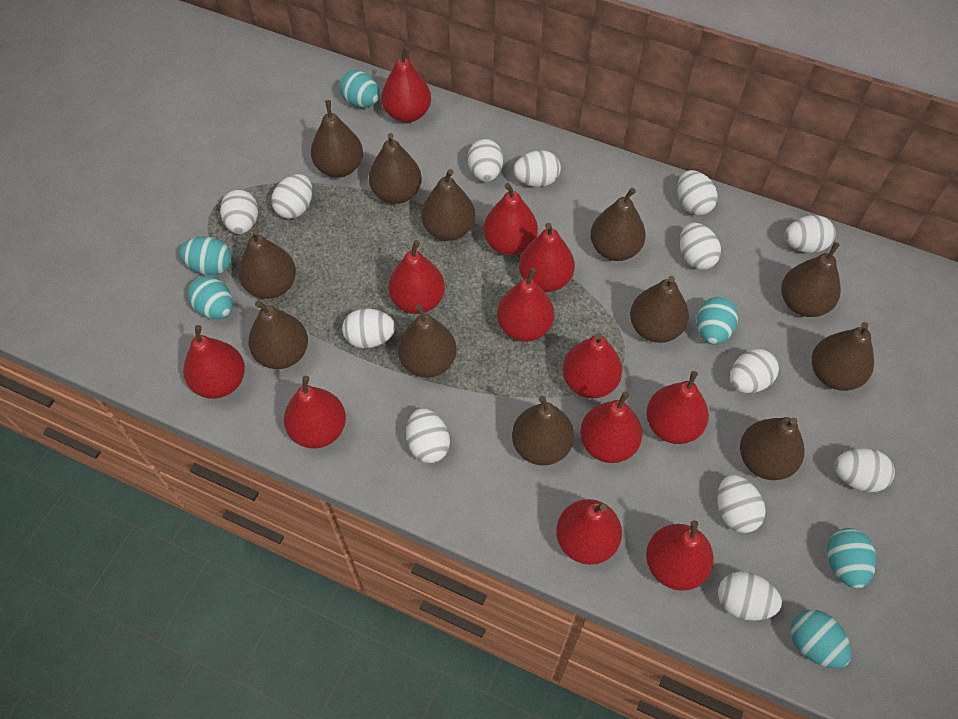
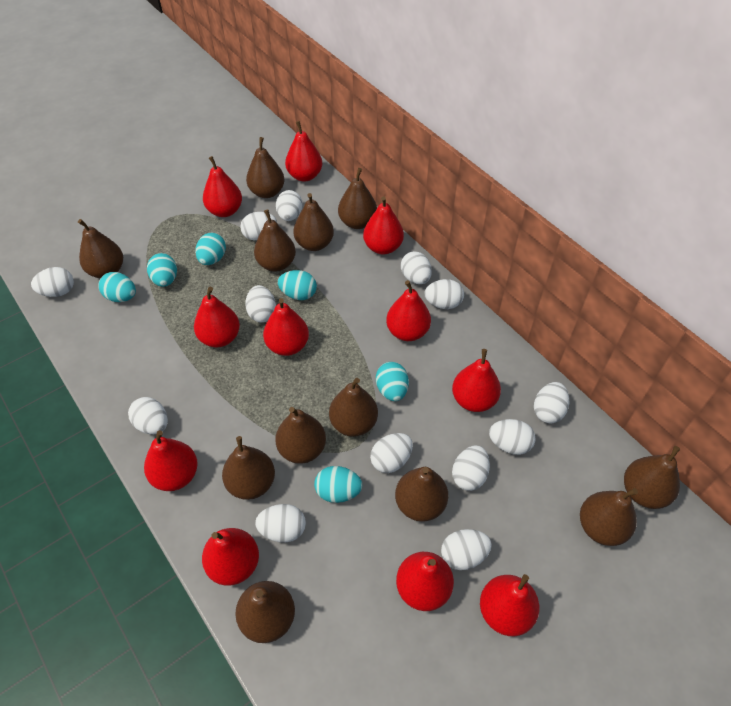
red pear: [183,325,245,399] [284,376,346,449] [381,46,431,123] [388,240,445,314] [483,183,538,255] [497,268,554,342] [519,223,575,292] [556,499,622,565] [562,333,622,398] [580,391,642,463] [646,371,709,444] [646,521,714,591] = 12 -> [144,430,198,491] [194,287,240,348] [202,528,259,586] [203,156,242,217] [263,298,309,356] [285,121,322,182] [363,196,404,255] [386,280,431,341] [396,552,454,611] [452,349,501,412] [480,574,539,636] = 11

